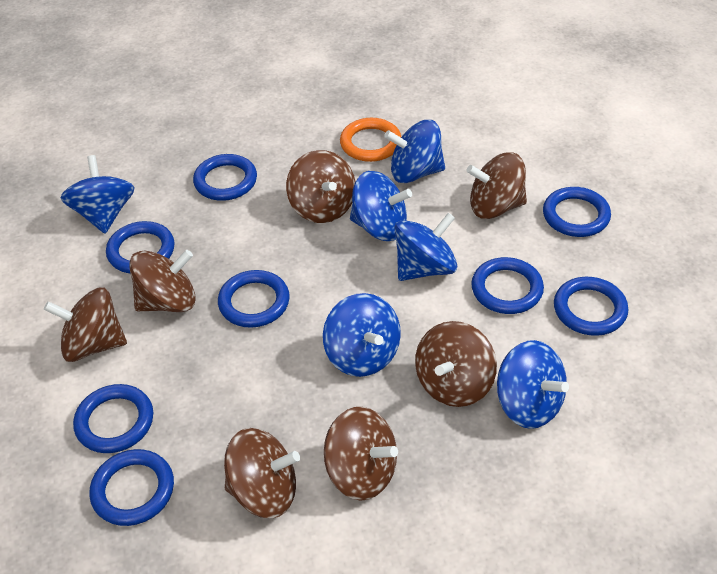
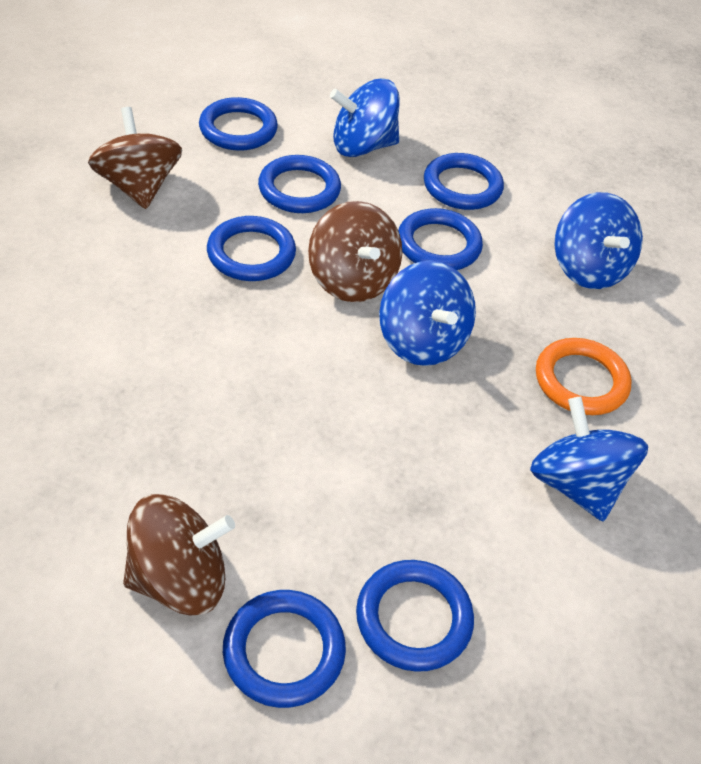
blue ring: [73,384,153,453] [89,449,174,526] [106,221,175,273] [193,154,257,201] [218,270,290,328] [471,257,544,314] [543,187,611,237] [554,277,628,336] = 8 -> [199,97,278,151] [207,216,296,281] [223,590,346,708] [258,155,341,213] [356,560,474,672] [398,208,483,270] [424,153,504,210] = 7
blue spinning top: [61,155,134,233] [323,293,401,377] [350,171,412,241] [384,120,445,183] [394,213,457,281] [497,340,569,429] = 6 -> [330,79,400,157] [379,260,476,366] [530,397,648,521] [554,192,643,289] = 4
brown spinning top: [44,287,127,362] [129,250,196,312] [224,428,300,518] [286,150,355,223] [324,407,398,501] [415,321,497,407] [466,152,527,219] = 7 -> [88,107,182,209] [123,494,235,615] [308,201,402,302] = 3

